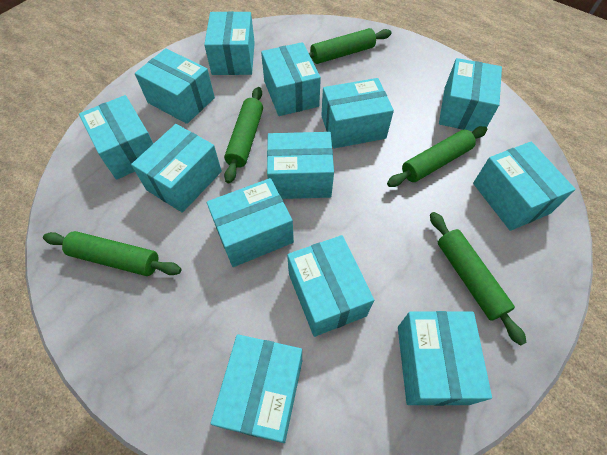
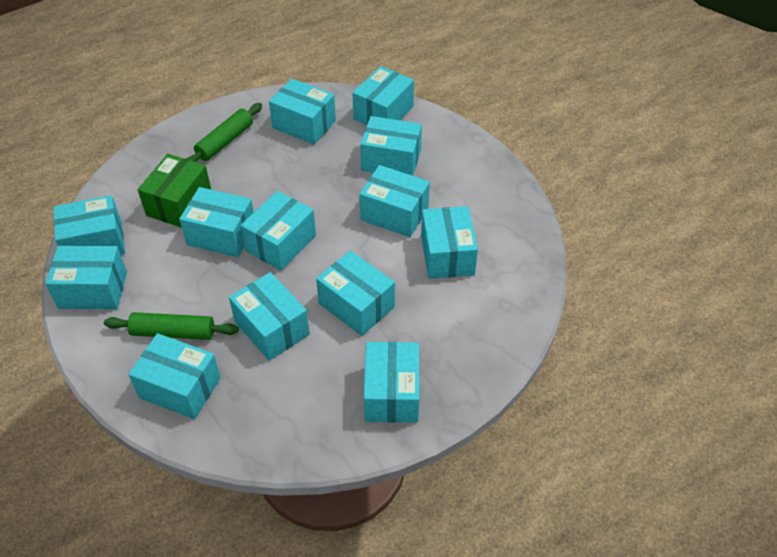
green box: none = 0 -> [138,154,211,228] = 1
green rolling pin: [43,231,181,276] [224,87,263,183] [309,28,391,64] [387,126,487,187] [430,212,527,346] = 5 -> [104,312,239,340] [186,103,262,162] = 2

